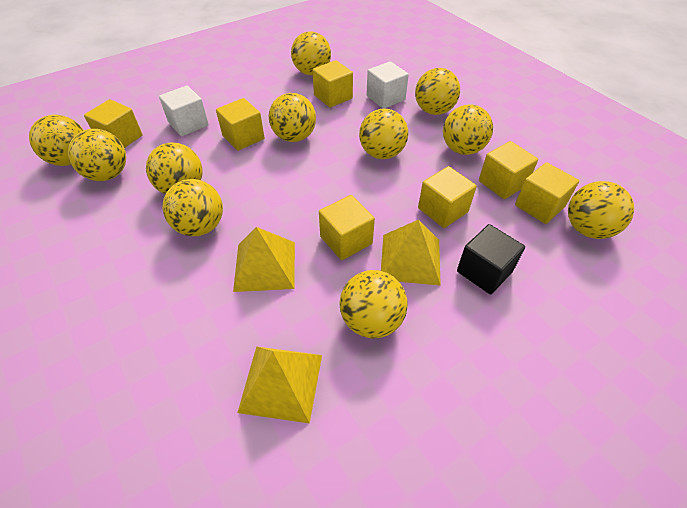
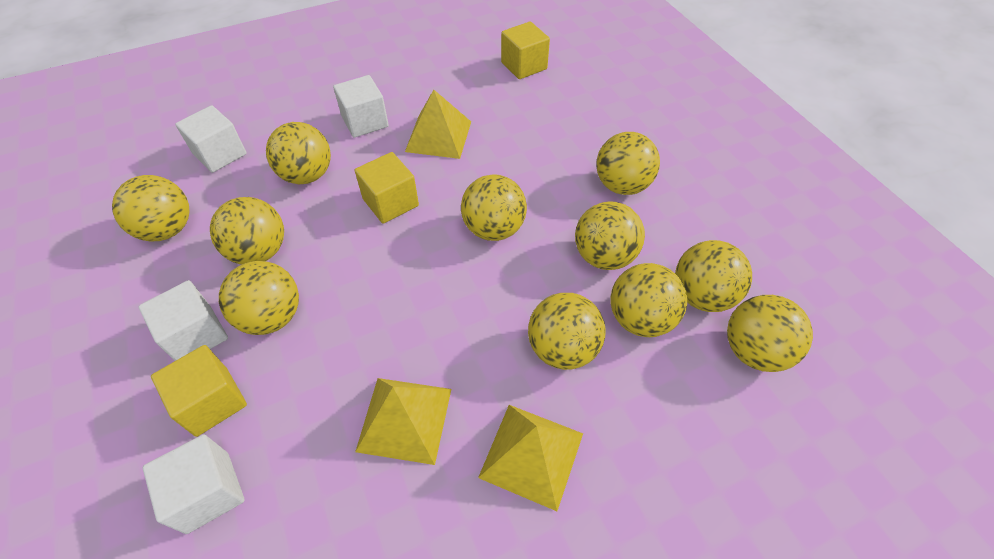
black cube: [457,224,525,294] = 1 -> none = 0
white cube: [159,85,209,136] [366,61,409,109] = 2 -> [139,280,228,361] [143,435,245,534] [175,105,247,173] [333,75,389,138] = 4
yellow cube: [84,99,143,148] [216,98,264,151] [312,60,353,108] [319,195,375,260] [418,166,477,228] [479,141,538,199] [515,162,579,224] = 7 -> [151,345,247,437] [355,152,419,224] [501,21,550,79] = 3

